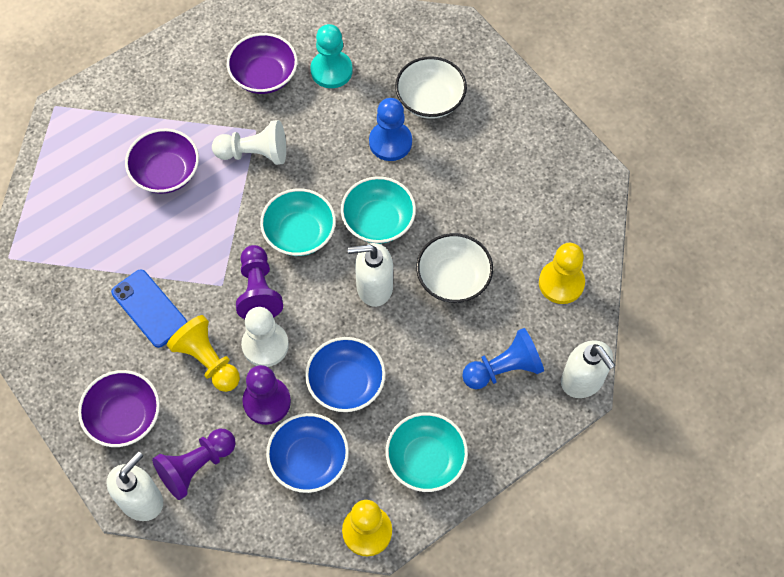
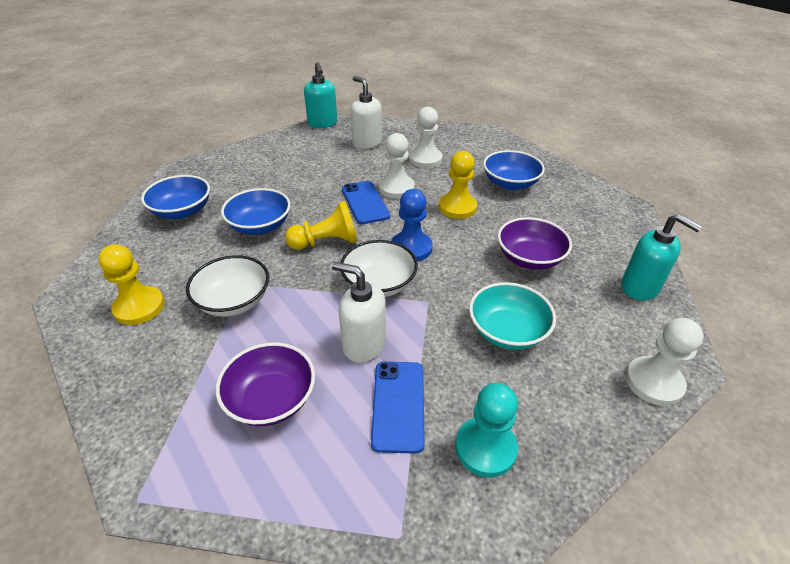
blue bowl: [266,413,349,493] [305,337,386,412] = 2 -> [141,175,210,219] [221,188,291,235] [483,150,545,190] = 3
blue pawn: [369,98,412,161] [462,328,544,389] = 2 -> [391,189,433,262] = 1
blue phone: [111,270,187,348] = 1 -> [342,181,390,224] [371,362,425,454] = 2
purple bowl: [78,370,160,447] [125,128,199,194] [227,33,297,94] = 3 -> [216,342,315,426] [497,217,572,270] = 2
purple pawn: [152,429,235,500] [236,245,283,319] [242,365,291,425] = 3 -> none = 0
turquoise bowl: [260,188,336,256] [341,176,416,244] [386,412,468,492] = 3 -> [469,282,556,350] = 1
turquoise soap dispenser: none = 0 -> [304,62,337,128] [621,213,702,301] = 2
white pawn: [212,120,286,165] [241,307,289,367] = 2 -> [379,133,415,199] [409,107,442,168] [626,318,704,406] = 3
white soap dispenser: [107,451,163,521] [348,243,393,307] [561,340,616,398] = 3 -> [332,262,386,363] [351,76,382,149] = 2

